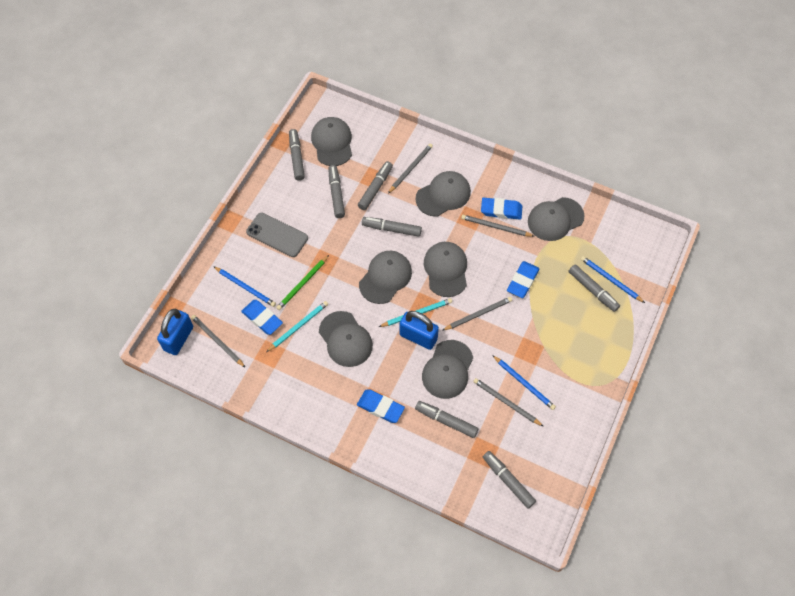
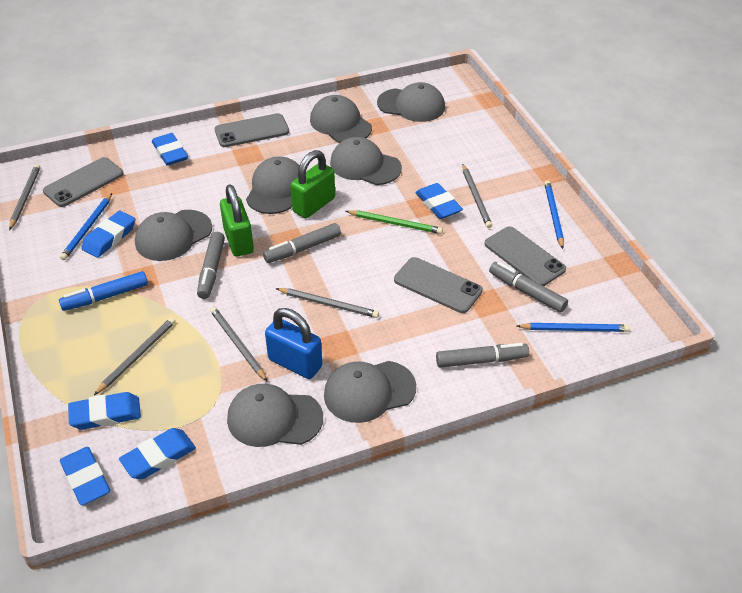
blue eraser: [241,300,283,335] [357,390,405,423] [481,198,522,220] [507,261,540,298] = 4 -> [60,447,110,505] [68,392,141,430] [81,211,135,258] [119,428,196,479] [152,133,188,166] [415,183,463,219] = 6
blue marker: none = 0 -> [59,271,148,311] = 1
blue padlock: [157,309,193,355] [400,311,439,350] = 2 -> [265,308,322,379] = 1
green padlock: none = 0 -> [220,184,254,257] [291,150,335,218] = 2
grey marker: [289,129,305,181] [328,165,345,218] [358,161,393,210] [362,217,422,237] [415,401,479,438] [483,451,536,509] [568,265,620,312] = 7 -> [197,232,225,299] [263,223,341,263] [436,343,529,368] [489,262,568,312] = 4
grey phone: [246,213,308,257] = 1 -> [43,157,124,207] [215,113,289,147] [394,257,483,313] [485,227,566,286] = 4
turquoise pencil: [267,301,328,352] [379,298,452,327] = 2 -> none = 0

